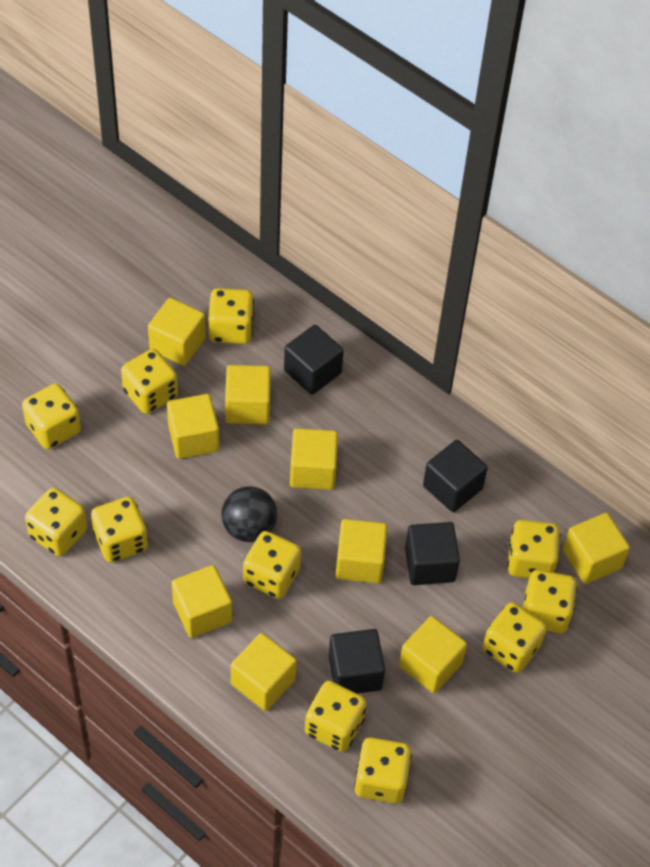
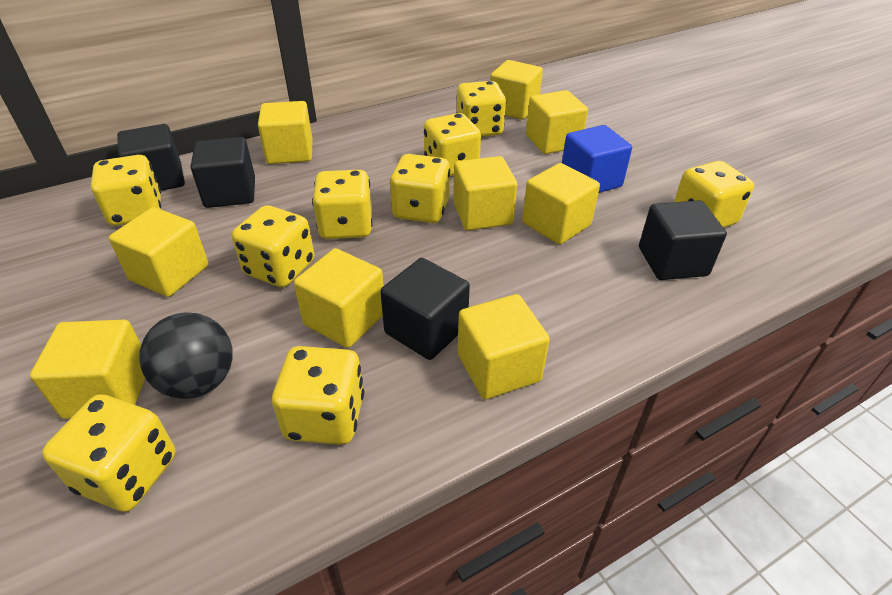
blue cube: none = 0 -> [562,125,632,193] = 1
yellow dice: [22,383,81,449] [25,488,87,556] [91,497,148,562] [121,349,178,414] [208,288,254,344] [243,531,301,599] [305,681,367,752] [354,737,412,804] [483,602,547,673] [507,520,560,578] [523,570,577,633] = 11 -> [42,394,176,512] [91,155,161,226] [232,205,314,287] [272,346,364,445] [312,170,372,239] [390,154,450,223] [424,113,481,176] [457,81,506,137] [674,161,754,228] = 9

